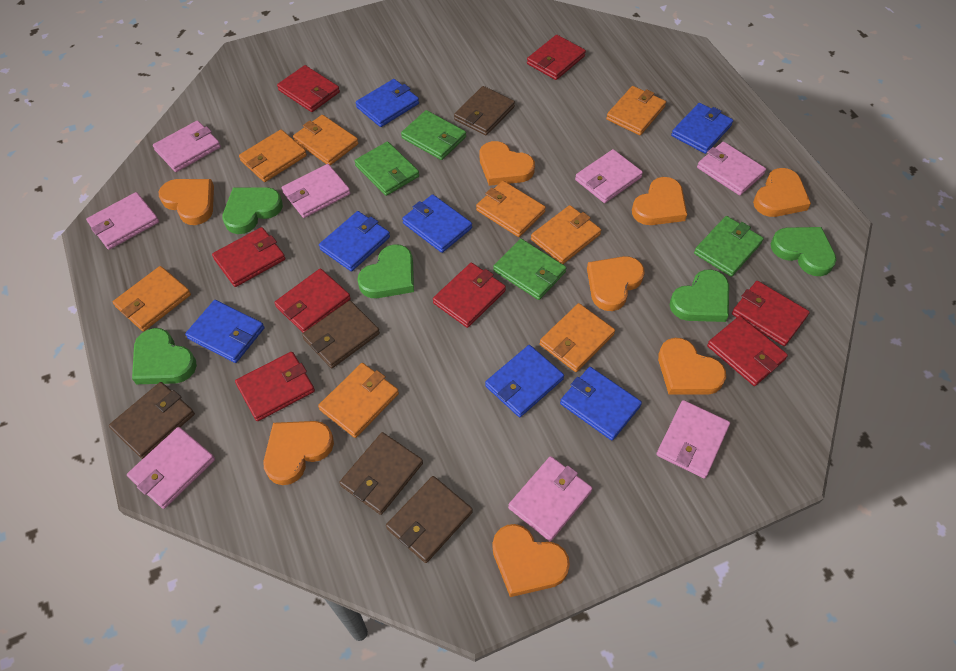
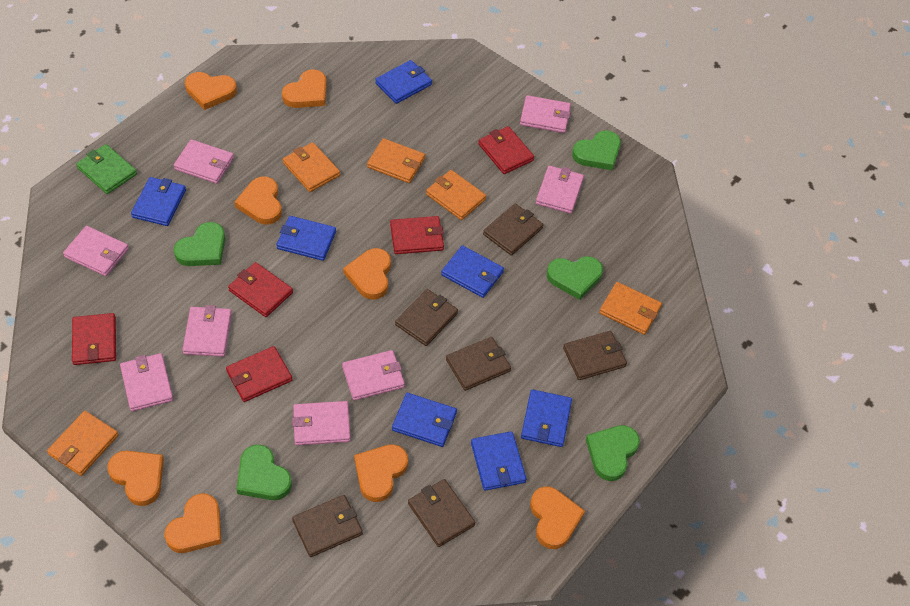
brown wallet: [109,382,195,459] [302,300,380,368] [339,432,423,515] [386,476,473,563] [454,86,515,135] = 5 -> [292,495,363,557] [395,289,458,346] [408,479,476,547] [446,337,511,391] [483,203,543,256] [563,331,627,380] = 6
green wallet: [355,142,419,196] [401,110,466,160] [493,239,566,300] [694,216,764,277] = 4 -> [76,144,137,194] = 1
orange wallet: [113,266,191,331] [239,129,307,182] [293,115,358,165] [318,363,399,438] [476,181,546,237] [531,205,601,264] [540,303,615,372] [606,86,666,135] = 8 -> [47,411,119,476] [283,142,340,192] [367,138,425,183] [426,170,486,220] [599,282,662,335] = 5
red wallet: [212,227,285,287] [235,352,315,421] [274,269,351,333] [277,65,340,112] [433,263,506,328] [527,35,586,80] [707,316,788,386] [732,281,810,346] = 8 -> [72,313,116,365] [226,346,292,402] [228,262,293,317] [390,216,444,254] [478,126,534,174] = 5

